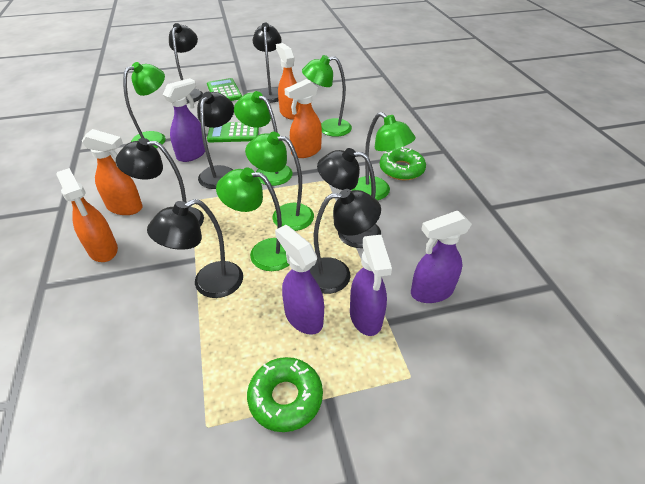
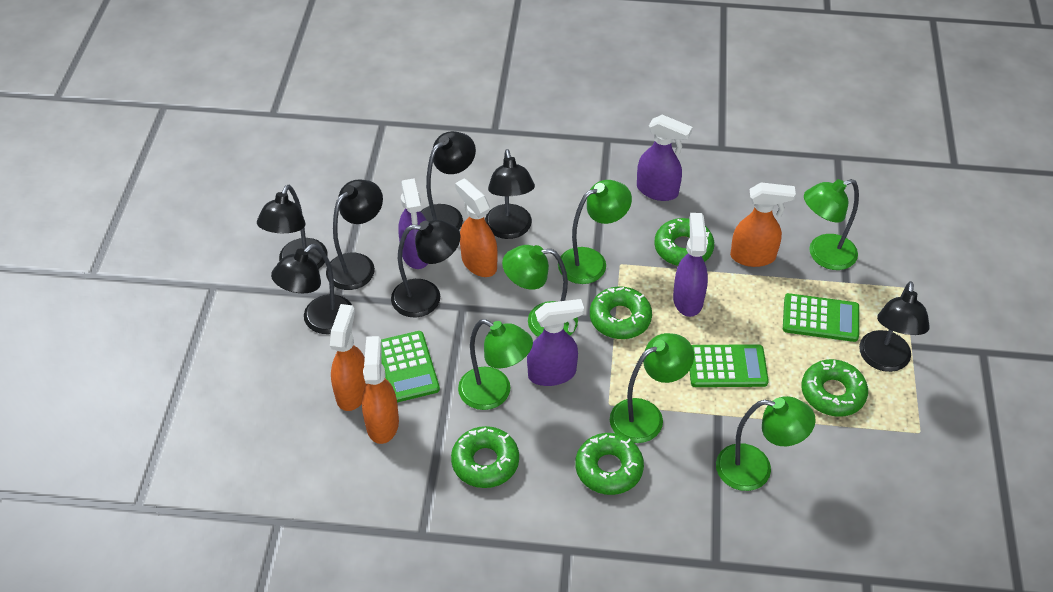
green calculator: [207,78,242,101] [207,122,259,142] = 2 -> [381,331,440,402] [689,344,769,387] [783,293,859,342] = 3
green donut: [247,357,323,432] [380,147,426,180] = 2 -> [451,426,519,488] [575,433,644,495] [590,286,652,339] [654,218,714,266] [801,359,868,417] = 5

